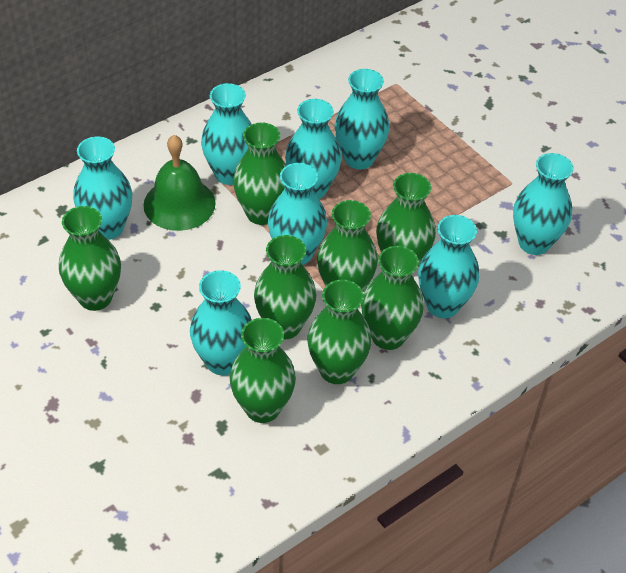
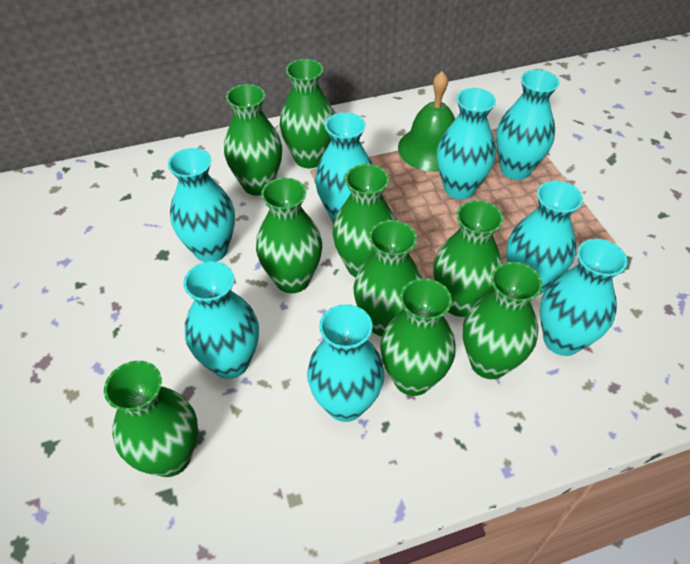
green vase: [59,206,121,311] [230,318,296,423] [233,122,286,225] [254,235,316,339] [307,280,371,384] [317,200,378,291] [361,246,424,350] [376,173,436,266] = 8 -> [104,361,198,477] [224,84,282,196] [256,178,322,293] [280,59,334,168] [332,164,396,278] [353,220,422,336] [380,278,456,396] [433,200,503,317] [463,262,542,379] = 9

